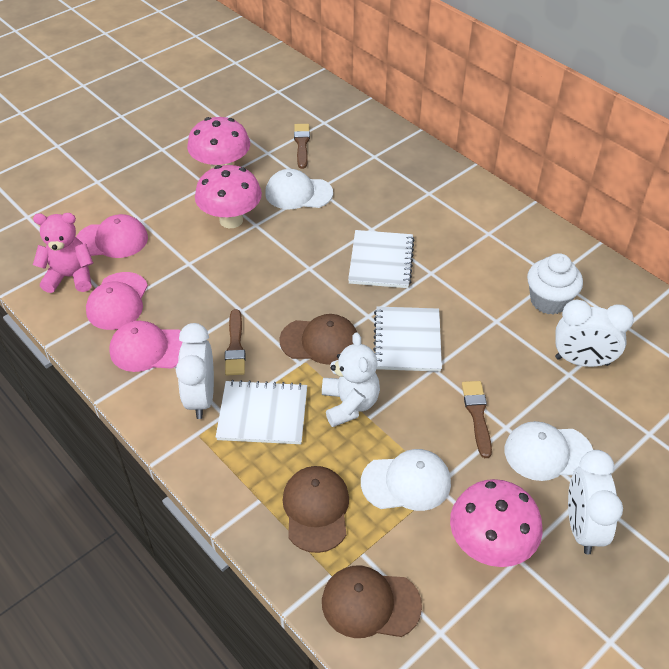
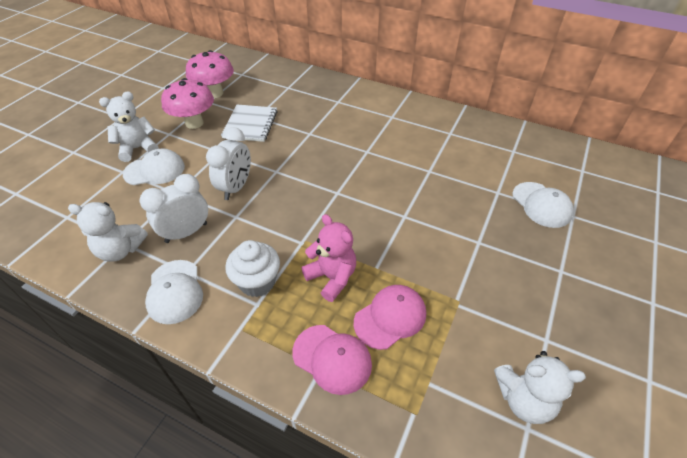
brown brush: [225,309,245,375] [294,124,310,169] [462,381,492,458] = 3 -> none = 0
brown cap: [279,314,357,365] [282,466,349,553] [322,566,422,638] = 3 -> none = 0
pink cap: [76,214,148,258] [86,272,148,330] [109,321,183,372] = 3 -> [292,325,372,395] [354,285,426,350] = 2
pink mushroom: [187,117,250,169] [195,165,262,228] [450,479,543,567] = 3 -> [161,78,214,129] [186,50,234,98] = 2
white clock: [176,323,214,419] [555,300,634,367] [568,450,623,555] = 3 -> [139,174,208,243] [206,127,251,200] = 2
white notebook: [216,380,307,444] [348,230,414,288] [373,306,442,372] = 3 -> [221,104,278,142] = 1
white teddy bear: [322,332,380,427] = 1 -> [68,202,148,262] [99,92,159,162] [494,351,586,424] = 3

